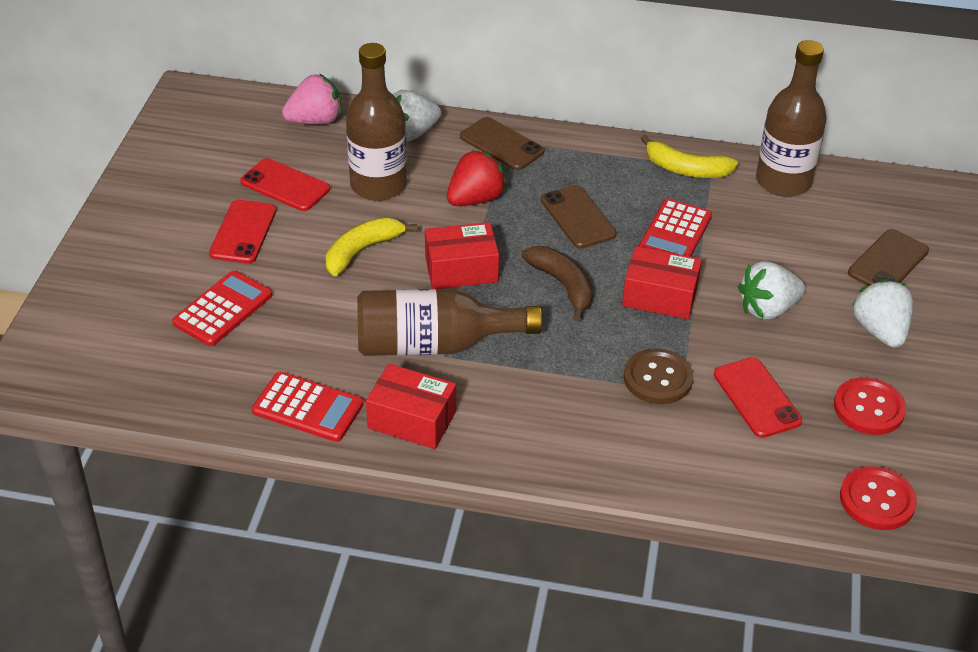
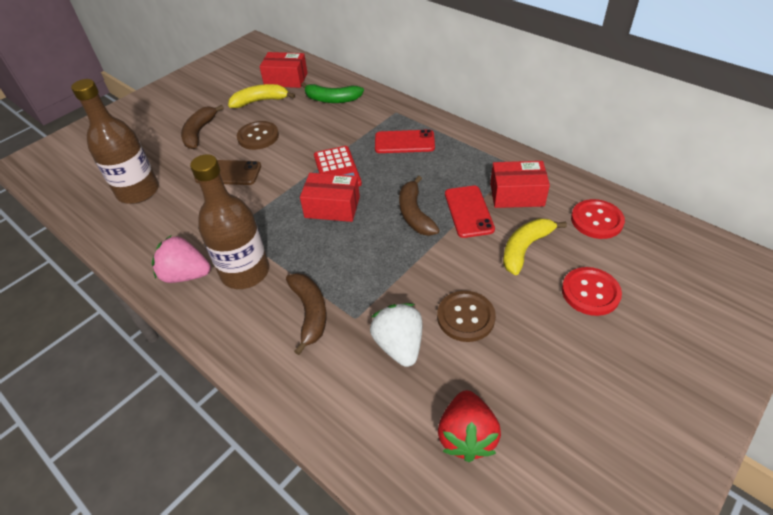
brown banana: [521,246,593,321] = 1 -> [181,105,224,149] [286,273,326,355] [399,176,439,236] = 3
brown bottle: [346,43,407,201] [357,289,542,356] [756,40,827,197] = 3 -> [71,79,159,204] [190,154,269,289] = 2
brown button: [624,348,693,404] = 1 -> [237,121,279,150] [437,291,496,342] = 2
brown phone: [460,117,544,170] [541,185,617,248] [848,229,929,286] = 3 -> [194,160,261,185] = 1
green banana: none = 0 -> [301,82,364,103] = 1
red calculator: [172,271,272,346] [252,372,364,442] [638,199,712,257] = 3 -> [314,146,362,186] = 1
red phone: [209,200,276,263] [240,158,330,211] [714,357,802,438] = 3 -> [375,129,435,153] [445,186,495,238] = 2
white strawberry: [393,90,441,142] [738,261,805,320] [851,279,913,348] = 3 -> [370,303,422,367] = 1

